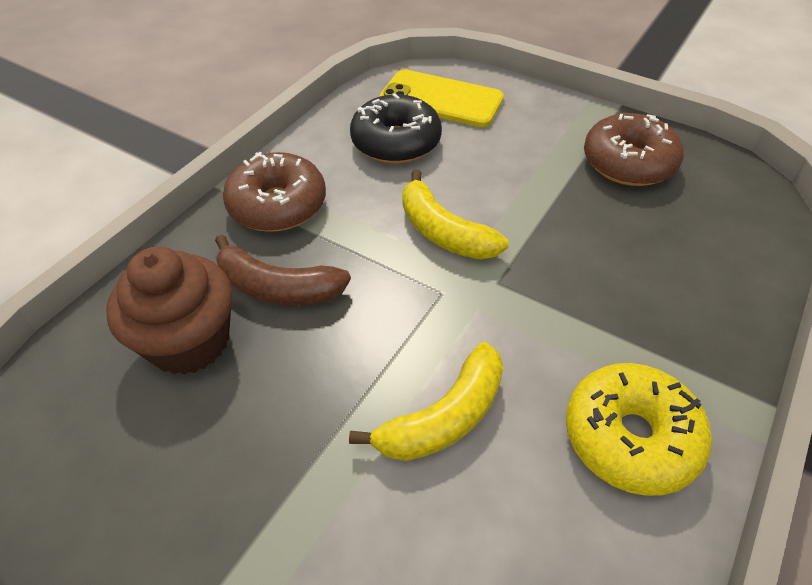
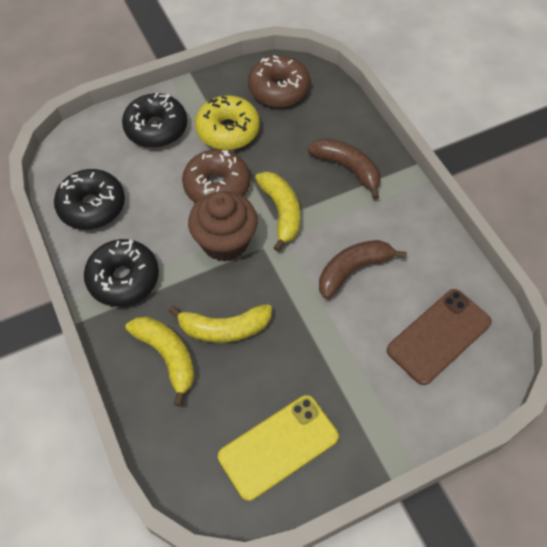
black donut: [350,93,442,164] = 1 -> [54,169,125,230] [84,239,159,307] [122,93,187,148] = 3
brown banana: [215,234,351,306] = 1 -> [308,139,381,199] [319,240,407,299] = 2
brown phone: none = 0 -> [387,289,492,385] = 1
yellow banana: [349,342,503,461] [402,170,509,260] = 2 -> [126,316,195,406] [169,304,272,343] [255,171,300,252] = 3

